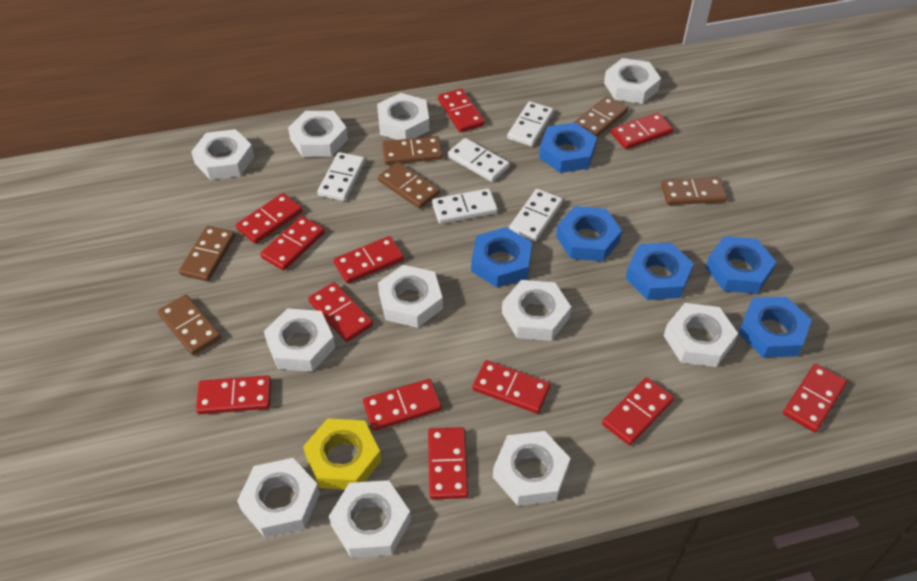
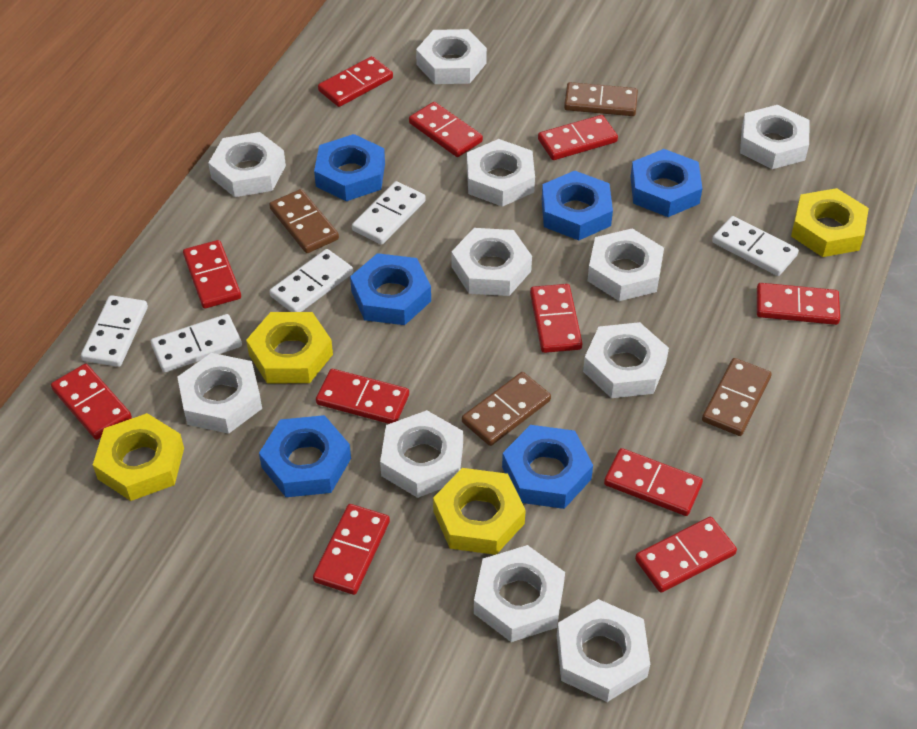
brown domino: [158,294,221,356] [179,226,235,282] [378,162,440,209] [382,136,443,165] [574,96,628,137] [661,177,727,205] = 6 -> [269,189,339,253] [462,372,551,446] [564,82,638,116] [702,358,772,436] = 4
red domino: [196,375,271,414] [236,193,303,244] [260,216,325,271] [308,282,373,342] [334,236,404,283] [363,379,442,431] [428,427,468,500] [438,88,485,133] [472,360,551,414] [602,377,674,445] [611,113,673,149] [783,364,847,432] = 12 -> [51,364,132,440] [183,240,241,309] [313,504,390,595] [316,369,409,424] [318,56,393,107] [409,102,483,157] [530,284,583,353] [538,115,618,160] [604,448,703,516] [635,517,737,593] [757,283,840,325] = 11
yellow nut: [303,418,381,489] = 1 -> [93,413,184,501] [246,312,333,383] [433,468,526,555] [791,188,869,257] = 4

